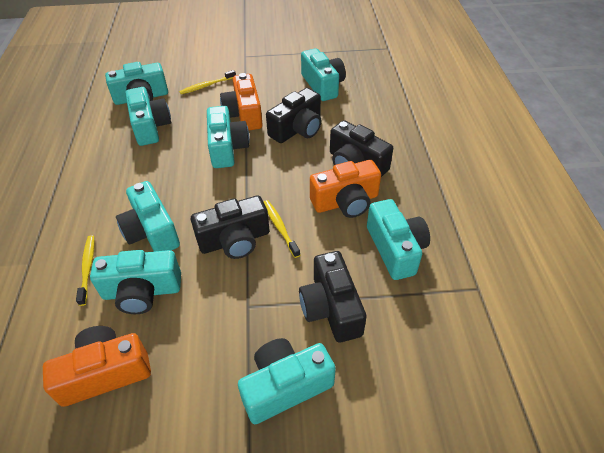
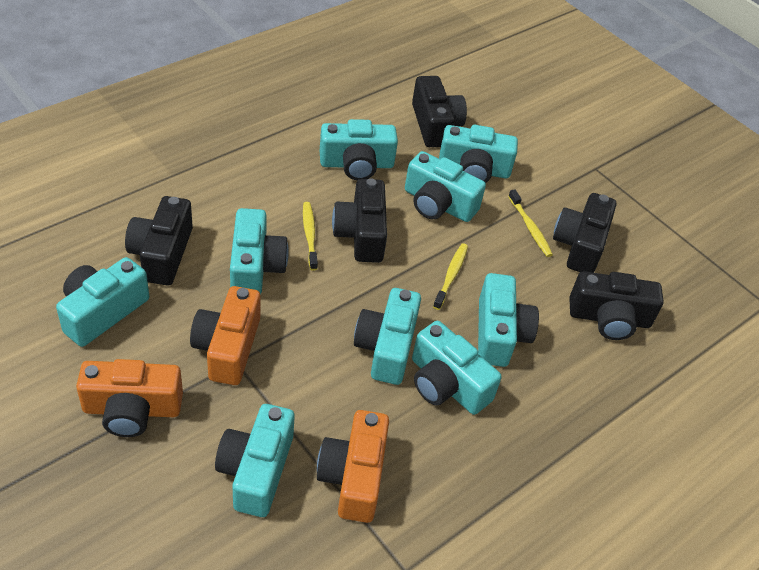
black camera: [191,195,269,259] [266,88,321,143] [299,251,367,342] [330,120,393,177] = 4 -> [125,196,193,286] [332,178,387,263] [412,76,467,147] [553,193,616,273] [569,271,664,340] = 5
turquoise camera: [90,250,181,314] [105,62,168,105] [116,181,180,252] [125,87,171,146] [207,106,250,168] [238,338,336,424] [301,48,346,101] [367,199,430,280] = 8 -> [56,257,149,347] [215,404,295,517] [230,208,289,295] [320,119,398,180] [354,288,421,385] [405,151,486,222] [412,321,502,415] [439,125,518,183] [478,273,539,367] = 9

